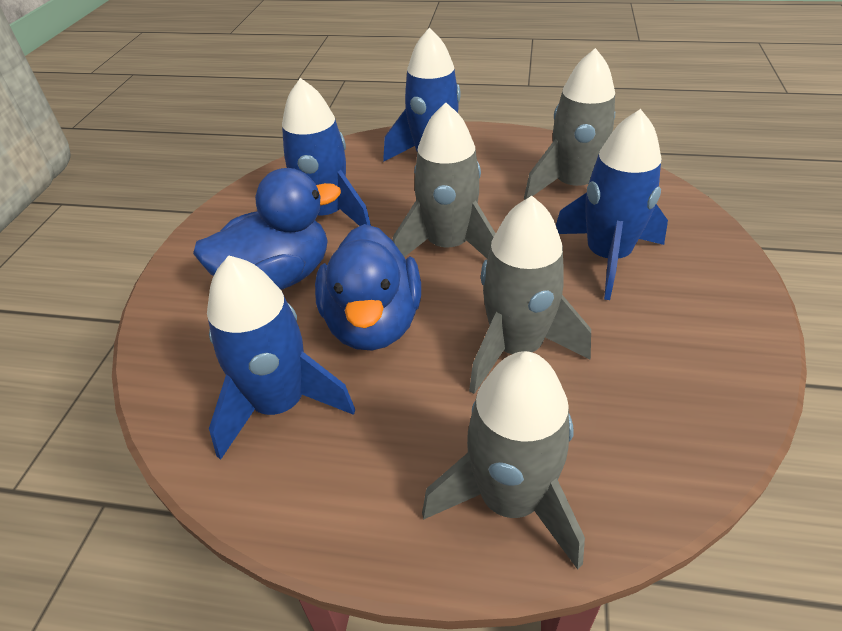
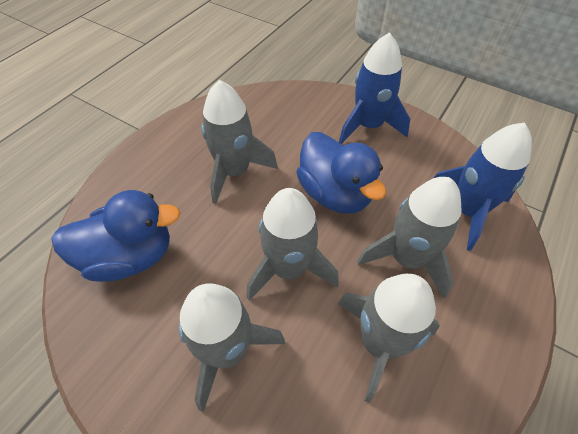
blue rocket: [207,256,355,460] [282,78,371,226] [383,28,461,162] [556,109,668,300] = 4 -> [339,32,410,144] [434,123,532,251] = 2
grey rocket: [393,102,496,259] [422,351,585,570] [469,196,591,394] [524,48,615,200] = 4 -> [179,283,285,412] [201,80,278,204] [246,188,339,301] [338,274,440,403] [357,177,462,298] = 5

